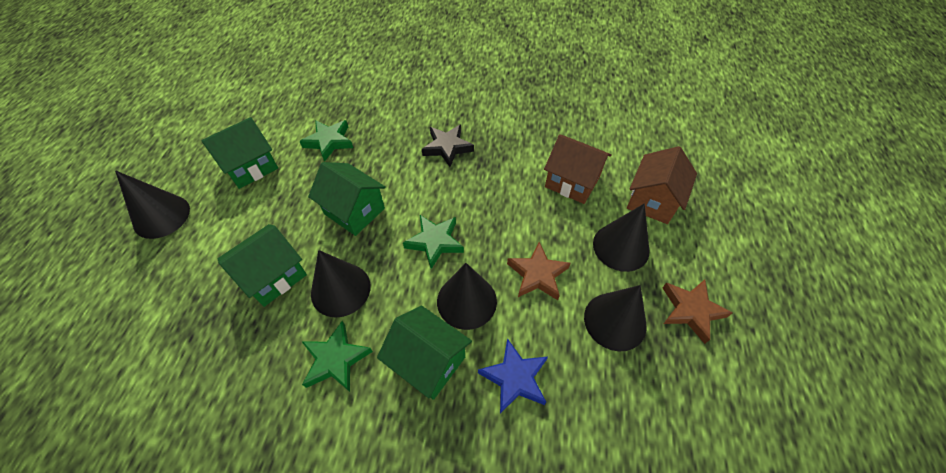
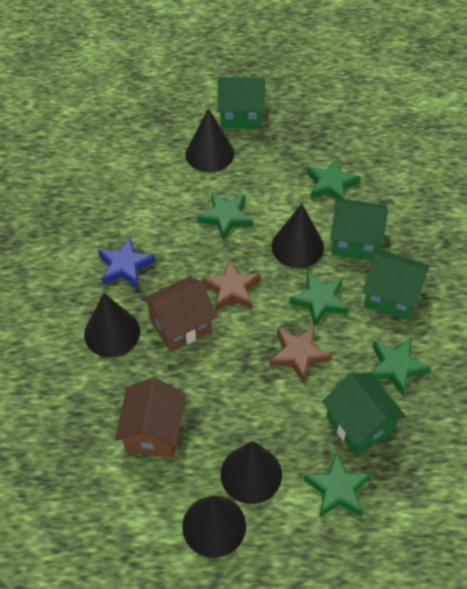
black star: [422,125,474,167] = 1 -> none = 0
green star: [299,120,353,162] [301,321,373,392] [403,215,464,269] = 3 -> [197,192,253,240] [289,272,349,326] [304,453,372,517] [306,158,360,199] [370,338,431,396] = 5

